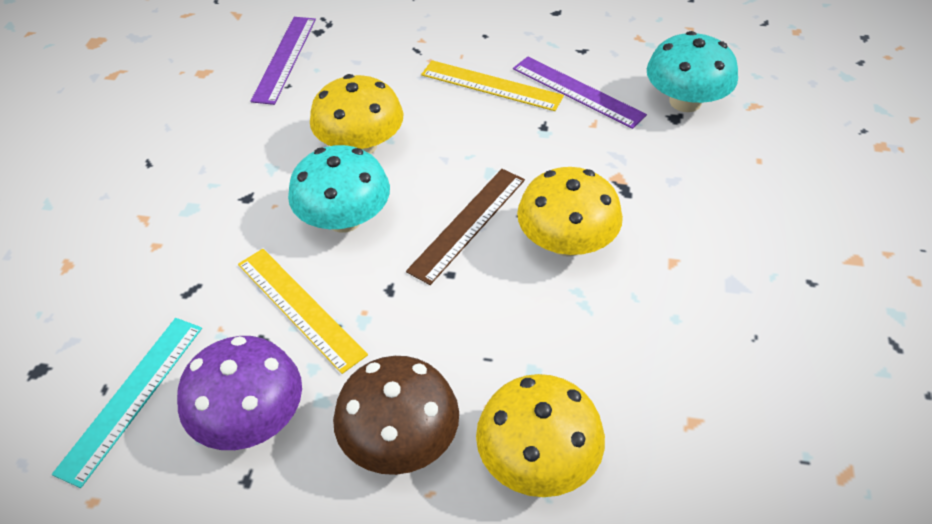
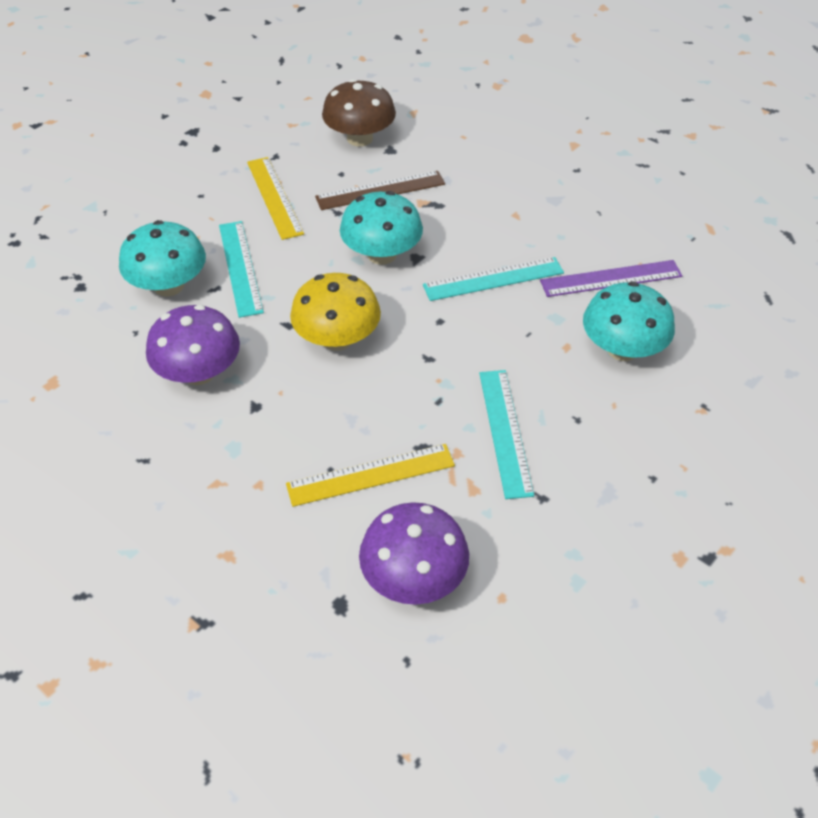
purple mushroom: [177,336,302,450] = 1 -> [146,305,240,385] [359,502,469,605] = 2
purple ruler: [250,17,316,105] [513,57,647,129] = 2 -> [540,260,682,297] = 1
turquoise mushroom: [288,145,390,233] [647,31,738,112] = 2 -> [119,220,206,297] [340,191,423,265] [583,281,675,361] = 3
turquoise ruler: [52,318,202,488] = 1 -> [219,221,264,318] [423,257,564,301] [479,370,534,499] = 3
yellow mushroom: [310,74,403,154] [476,374,605,497] [517,167,623,257] = 3 -> [290,273,381,351] = 1

